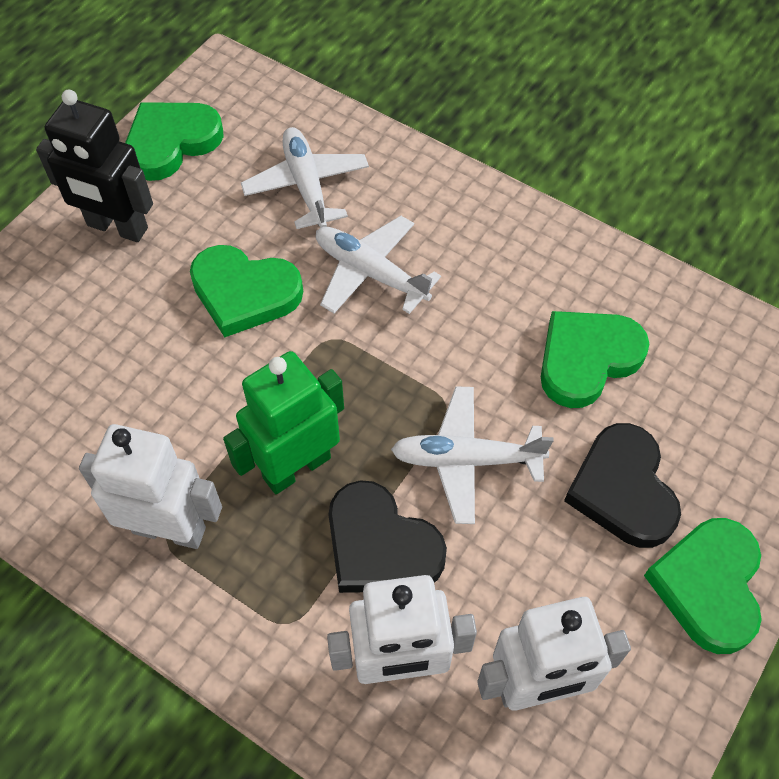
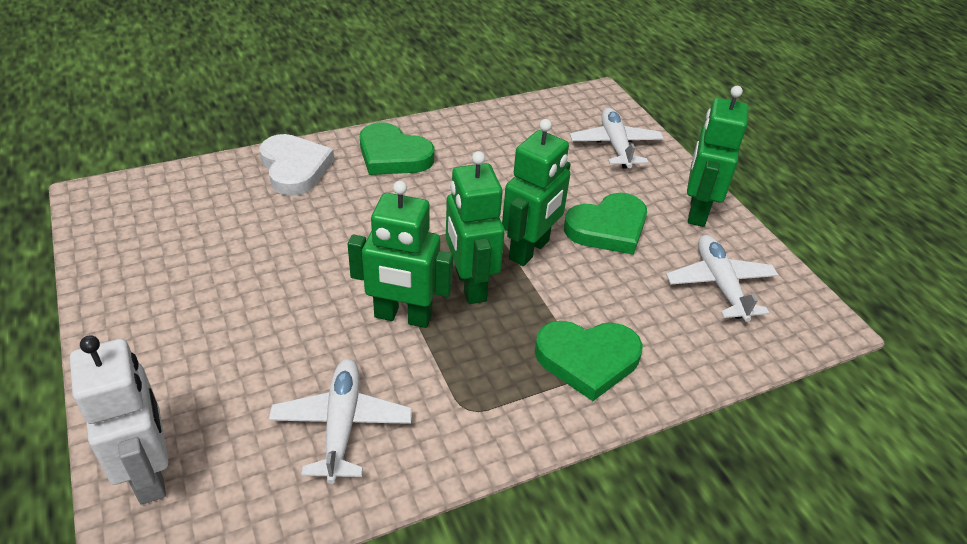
black heart: [328,480,447,593] [564,423,681,548] = 2 -> none = 0
black robot: [36,90,153,242] = 1 -> none = 0
green heart: [125,102,224,181] [190,245,303,337] [541,311,649,408] [644,518,762,654] = 4 -> [360,122,434,175] [535,321,643,401] [564,193,647,255] = 3
green robot: [223,351,344,494] = 1 -> [348,181,453,328] [446,151,505,304] [502,119,571,266] [687,86,749,227] = 4
white heart: none = 0 -> [260,134,334,196] = 1
white robot: [79,424,222,549] [327,575,477,684] [477,597,631,711] = 3 -> [70,335,168,505] = 1

